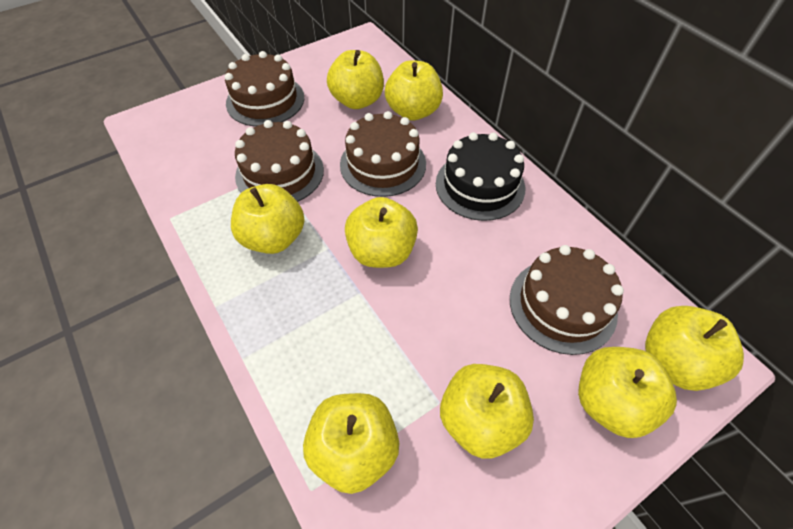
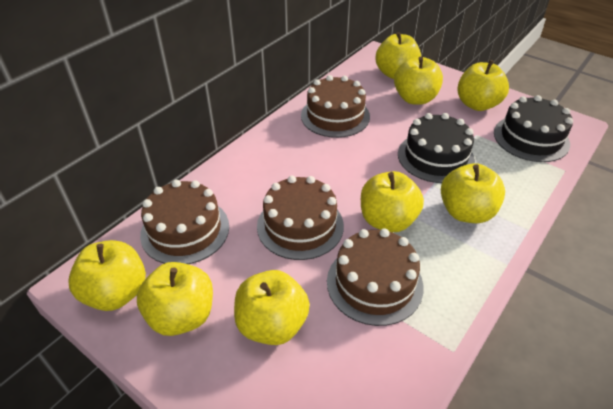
black cake: [436,132,525,221] = 1 -> [398,113,475,183] [494,95,573,162] = 2

